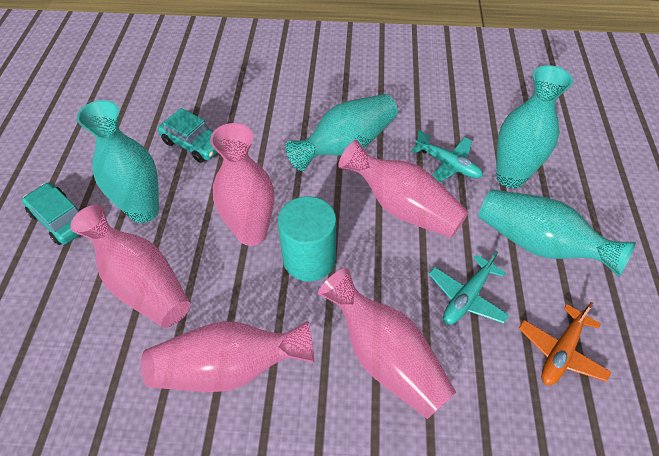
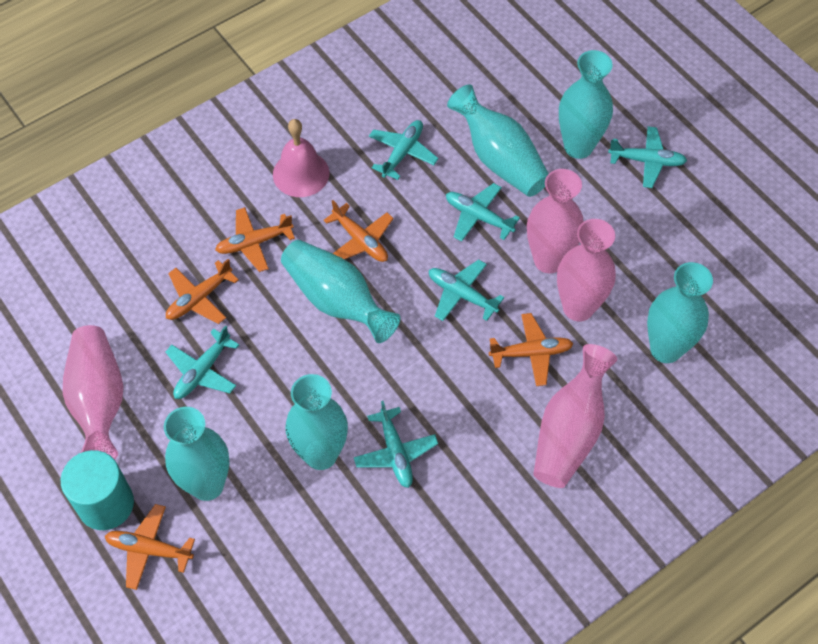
orange plane: [519,302,611,385] = 1 -> [105,504,195,590] [166,259,239,324] [215,207,295,272] [323,200,394,262] [489,313,573,386] = 5
pink bell: none = 0 -> [273,119,329,197] = 1
pink vase: [70,205,191,328] [141,321,314,392] [210,123,274,246] [318,268,456,419] [338,140,469,238] = 5 -> [63,325,123,459] [527,169,584,273] [533,344,617,488] [557,219,616,322] = 4
turquoise car: [22,183,80,245] [158,108,218,163] = 2 -> none = 0
turquoise plane: [411,130,483,182] [429,251,509,325] = 2 -> [166,325,239,399] [354,401,438,488] [369,120,439,180] [429,259,504,321] [446,183,520,242] [608,126,687,188] = 6
turquoise vase: [77,100,159,223] [285,94,398,171] [478,189,636,277] [496,65,573,188] = 4 -> [164,407,230,501] [281,240,400,343] [286,374,348,470] [447,84,549,197] [559,50,613,159] [647,262,713,363] = 6

